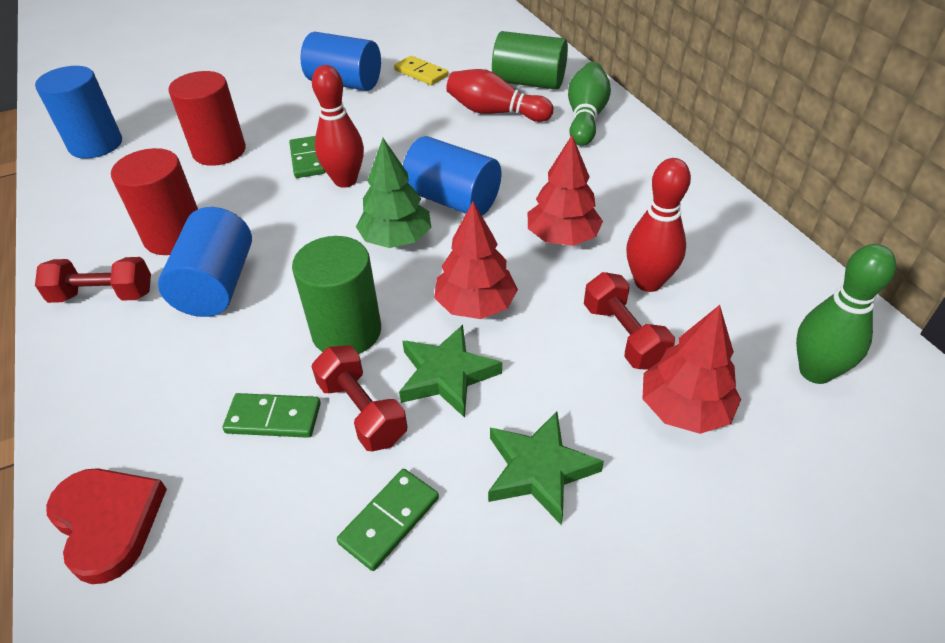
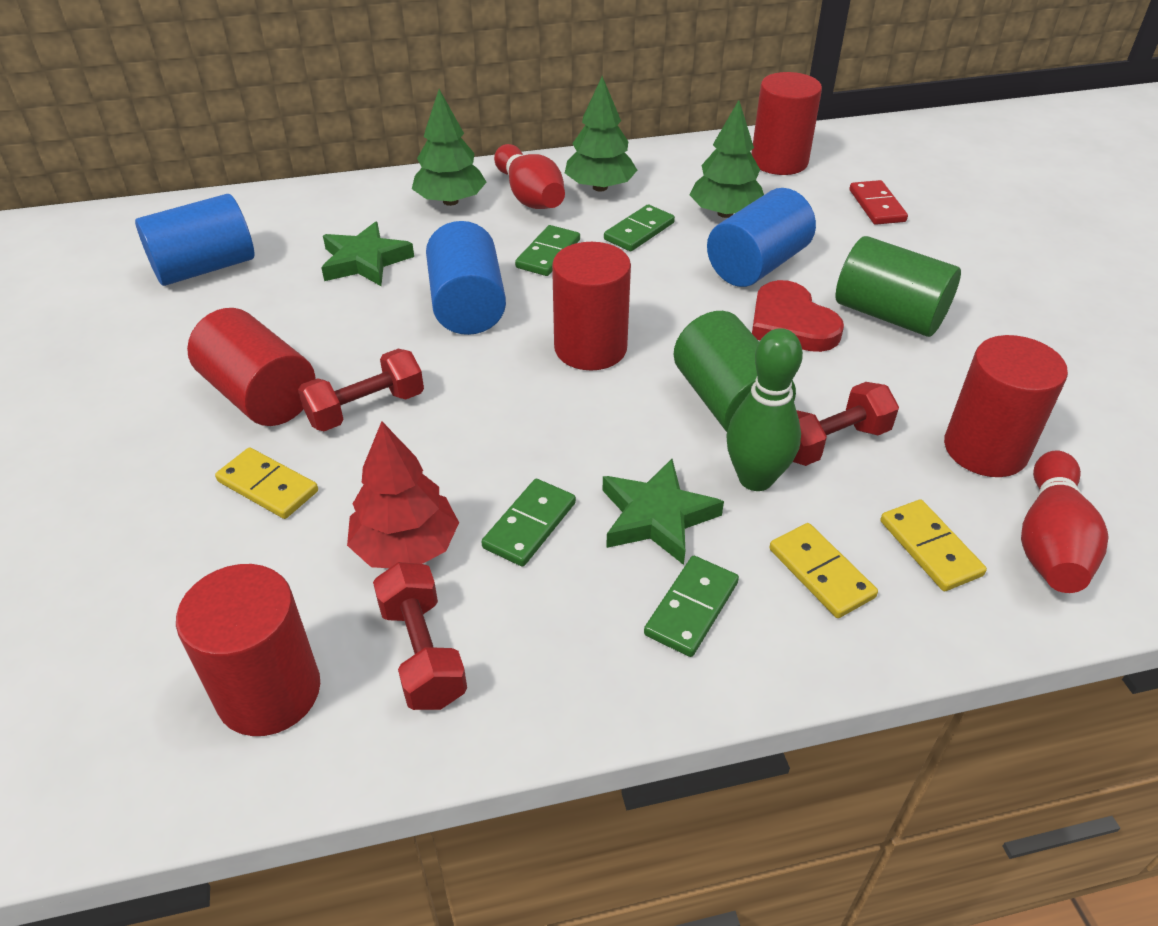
blue cylinder: [35,66,122,159] [158,207,252,317] [301,32,381,91] [403,136,501,216] = 4 -> [135,194,254,286] [426,221,506,335] [707,188,816,287] = 3
green bowling pin: [568,62,611,146] [796,244,896,384] = 2 -> [726,328,803,491] = 1
green domino: [223,393,321,438] [289,136,326,178] [337,469,439,571] = 3 -> [481,479,576,567] [515,225,580,276] [604,205,675,251] [644,556,739,657] = 4
green tree: [356,138,431,248] = 1 -> [412,89,486,206] [565,76,637,192] [689,100,764,218] = 3
red bowling pin: [312,65,364,188] [446,69,553,122] [626,158,691,292] = 3 -> [494,144,565,209] [1021,450,1109,593] = 2
red cylinder: [111,148,198,255] [168,71,246,166] = 2 -> [176,564,320,736] [187,308,315,426] [552,242,631,371] [751,72,822,175] [944,335,1068,477] = 5
red domino: none = 0 -> [849,180,908,225] = 1
red tree: [434,202,518,319] [528,135,603,246] [643,305,741,434] = 3 -> [347,421,459,568] = 1
yellow domino: [394,56,448,85] = 1 -> [215,447,318,519] [769,523,878,618] [880,499,987,591] = 3

